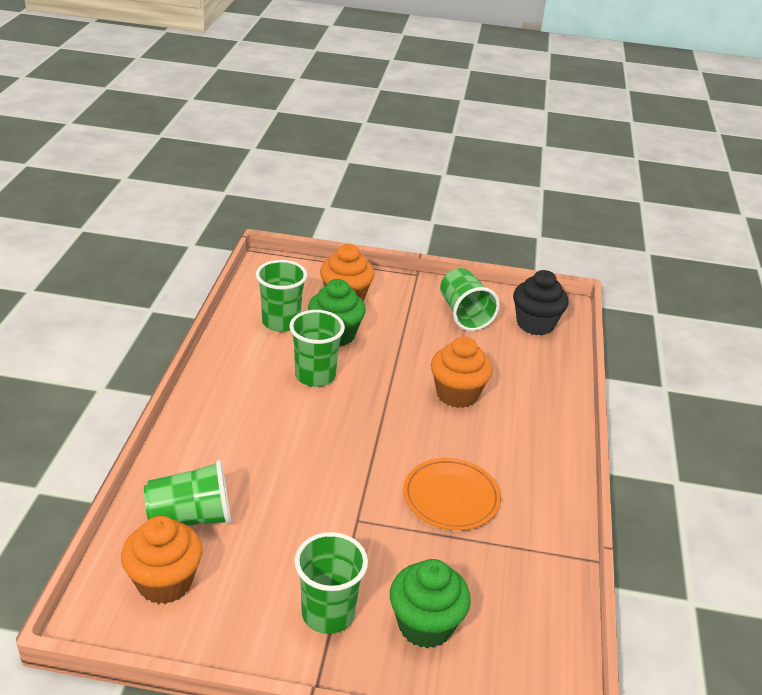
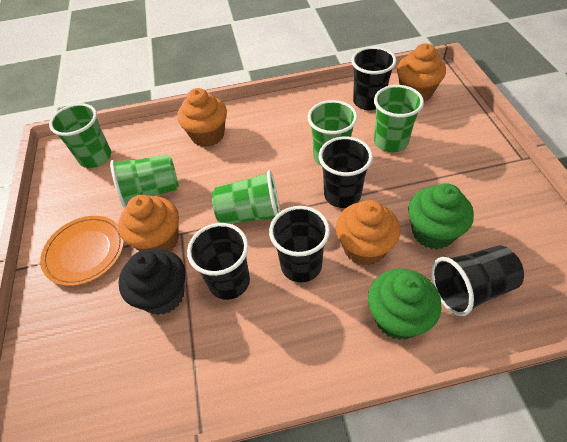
black cup: none = 0 -> [187,223,250,300] [269,206,330,283] [319,137,373,208] [351,47,396,110] [431,245,524,316] = 5
orange cupcake: [121,516,202,604] [320,244,375,302] [431,336,492,408] = 3 -> [118,195,179,251] [177,88,227,147] [336,200,400,266] [397,43,446,102] = 4

